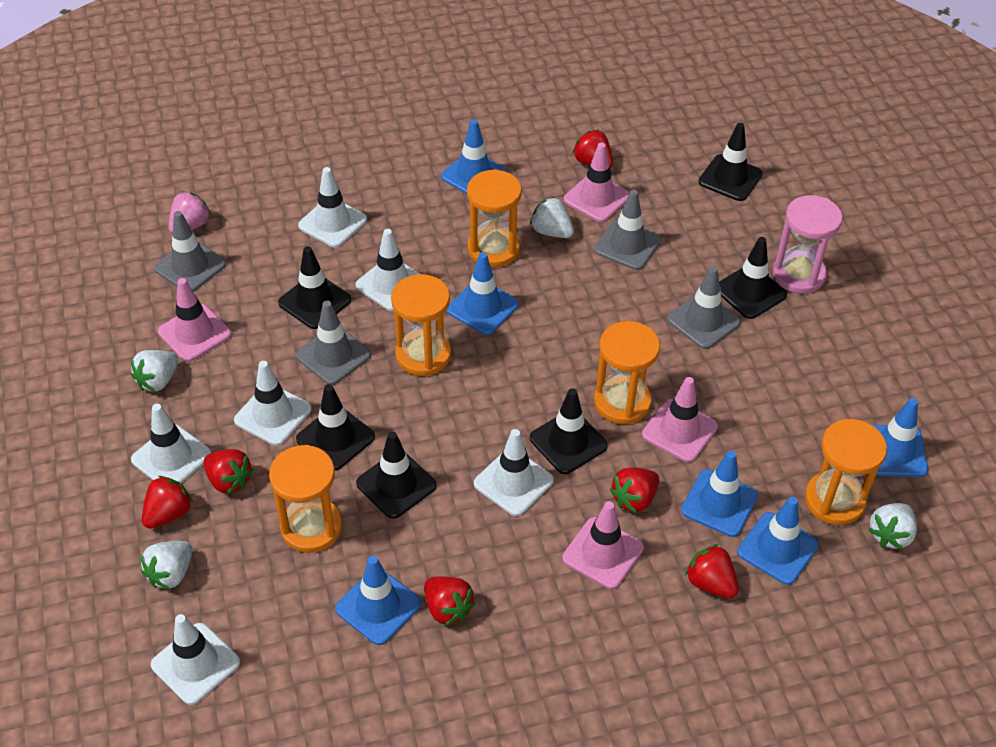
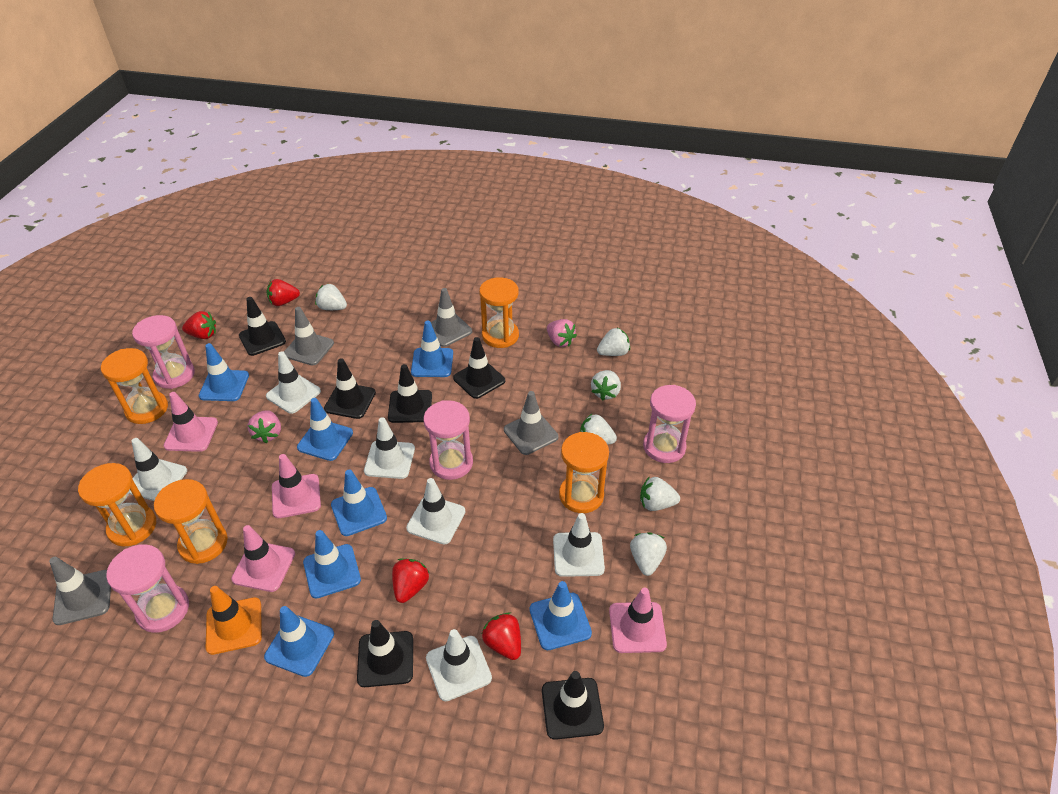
blue traffic cone: [335,556,421,645] [441,119,507,194] [447,252,519,335] [681,451,758,537] [737,497,819,585] [872,398,928,477] = 6 -> [199,343,249,401] [264,606,334,677] [297,398,353,461] [303,530,361,599] [331,469,387,536] [411,321,453,377] [530,581,592,650] = 7
orange traffic cone: none = 0 -> [206,586,262,655] = 1
pink hourglass: [773,195,843,294] = 1 -> [106,544,189,633] [132,315,195,389] [423,400,473,480] [643,385,696,463] = 4
pink strawberry: [169,191,211,233] = 1 -> [248,410,281,443] [547,319,577,347] = 2
red strawberry: [142,476,193,529] [204,449,253,495] [424,576,476,626] [572,130,613,168] [610,468,659,513] [685,544,739,598] = 6 -> [182,311,216,339] [267,279,300,306] [392,558,429,603] [482,612,521,660] = 4
white strawberry: [131,350,179,392] [141,541,193,589] [530,197,574,238] [868,503,917,550] = 4 -> [315,283,347,310] [580,414,617,445] [591,370,621,401] [597,328,630,356] [630,532,667,576] [640,476,680,511] = 6

